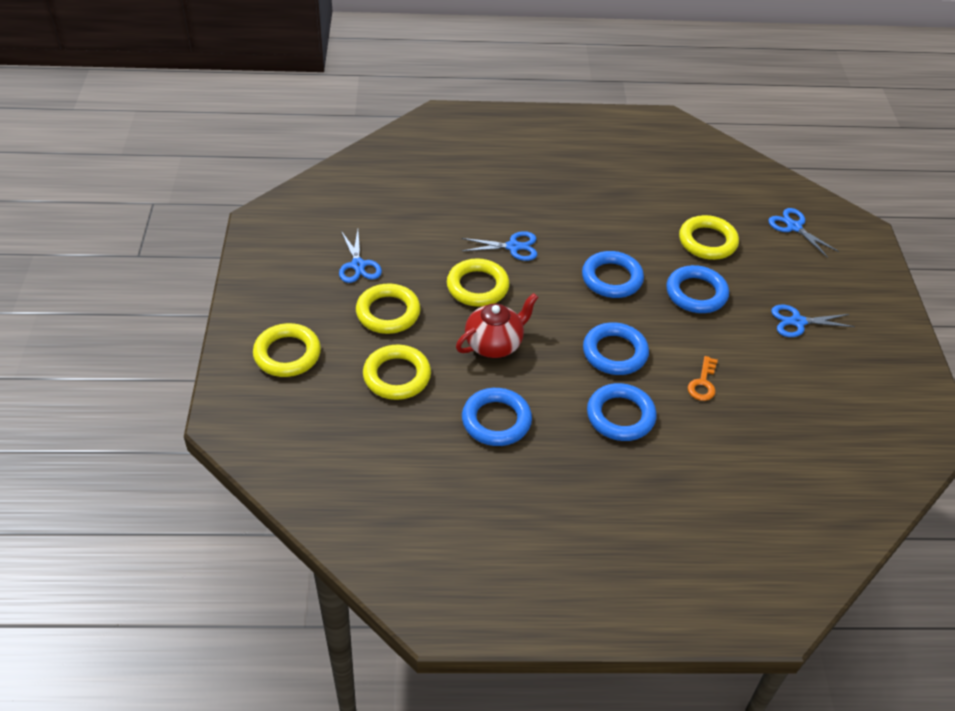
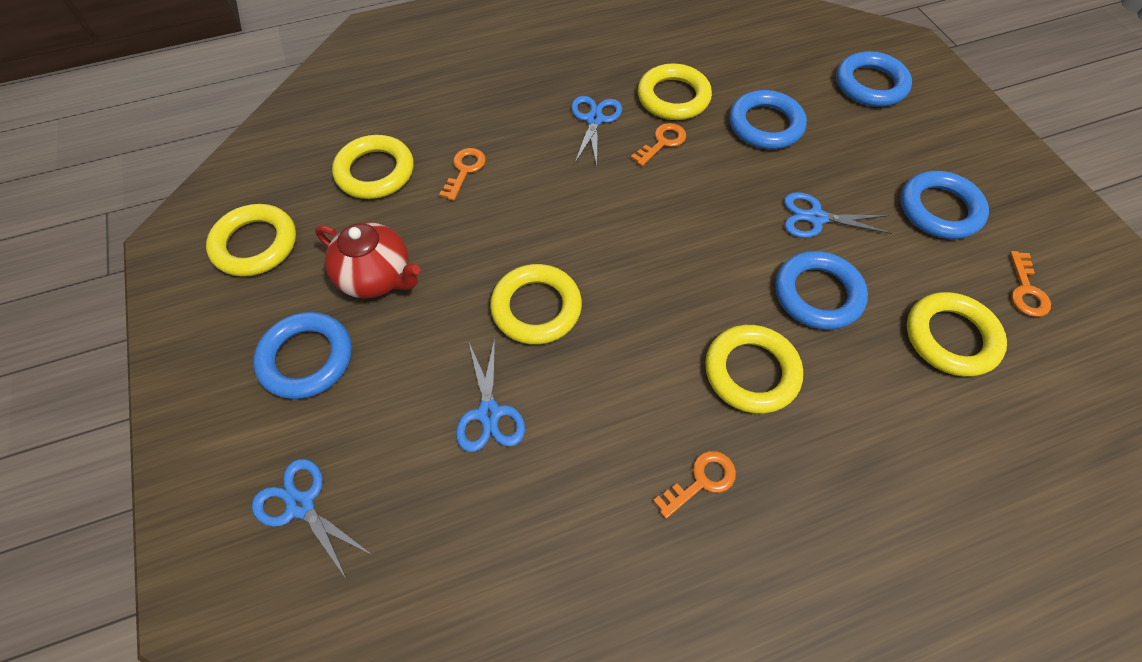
orange key: [688,356,718,401] = 1 -> [439,148,486,201] [631,123,686,166] [653,451,736,519] [1010,251,1051,317] = 4
yellow ring: [253,323,321,377] [356,283,421,334] [363,345,431,400] [447,258,510,307] [679,215,739,260] = 5 -> [206,204,296,277] [332,135,413,199] [490,264,582,345] [638,63,712,120] [705,325,803,414] [907,292,1007,377] = 6

